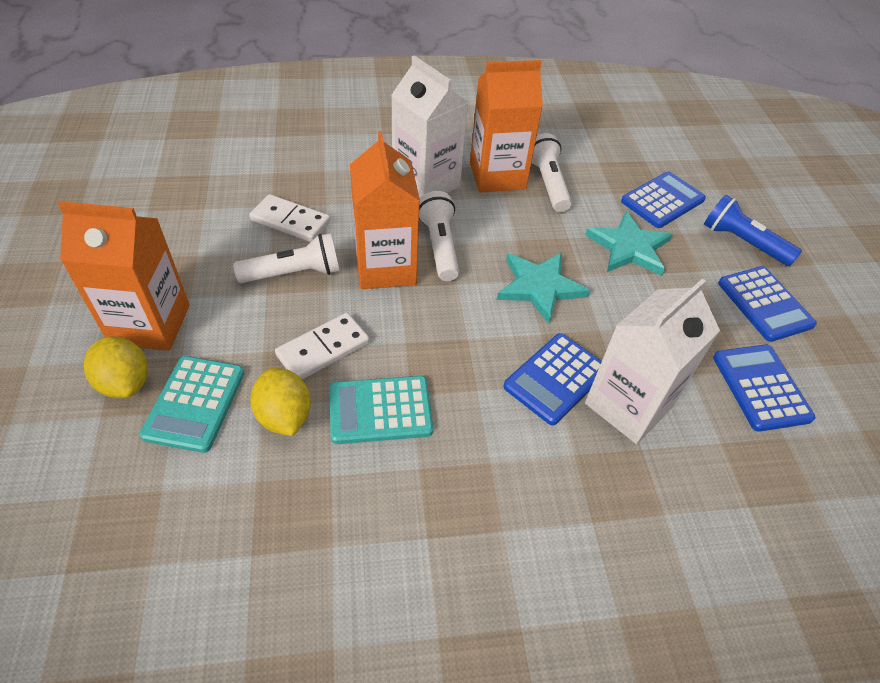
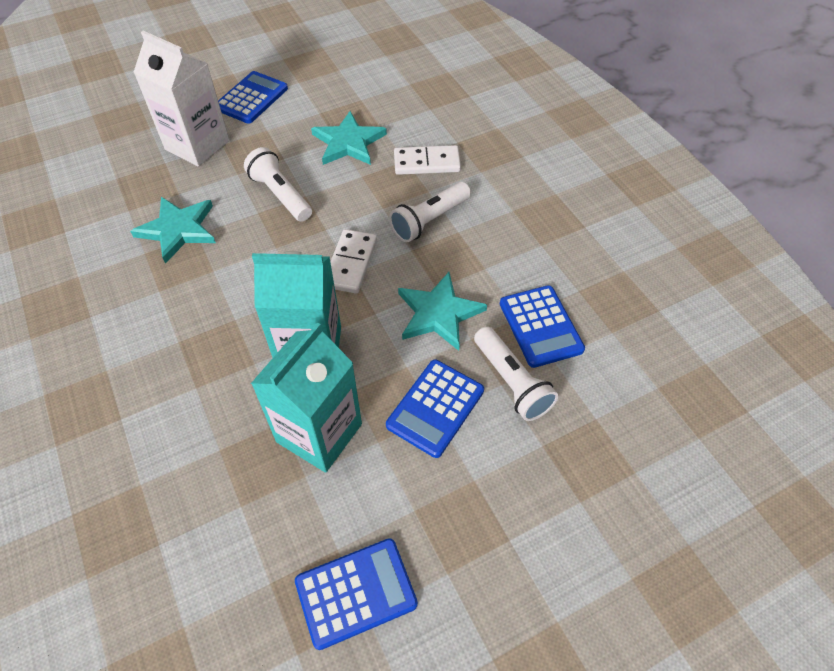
blue flashlight: [704,195,802,266] = 1 -> none = 0
orange carton: [58,201,190,351] [350,131,420,289] [470,60,543,193] = 3 -> none = 0
turquoise calculator: [140,356,244,453] [330,376,433,444] = 2 -> none = 0
turquoise carton: none = 0 -> [251,322,362,473] [252,251,341,358] = 2
turquoise star: [497,252,590,324] [585,211,672,276] = 2 -> [130,197,216,264] [311,111,387,165] [398,272,487,351] = 3
white carton: [391,55,468,199] [585,279,720,444] = 2 -> [133,31,230,167] = 1
yellow lemon: [84,336,148,398] [250,368,311,436] = 2 -> none = 0

